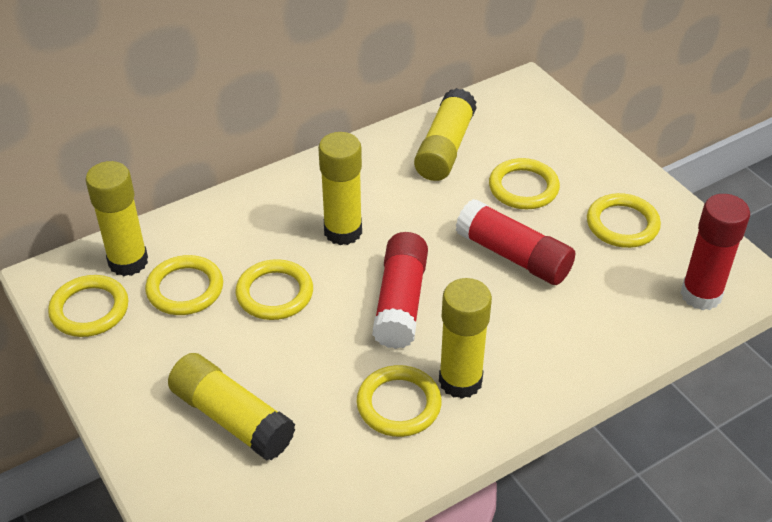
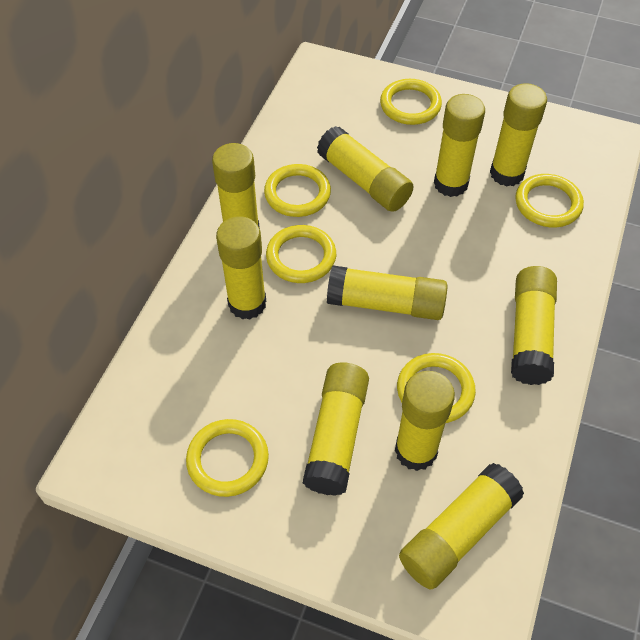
red glue stick: [372,232,428,349] [456,199,575,285] [680,194,750,310] = 3 -> none = 0
yellow glue stick: [85,161,148,276] [168,353,295,461] [318,132,362,245] [414,88,477,181] [439,278,492,399] = 5 -> [212,143,260,229] [216,216,266,320] [303,362,369,496] [317,126,413,212] [327,266,448,320] [395,371,455,471] [399,463,524,590] [434,94,485,197] [490,83,547,186] [511,266,557,385] = 10

